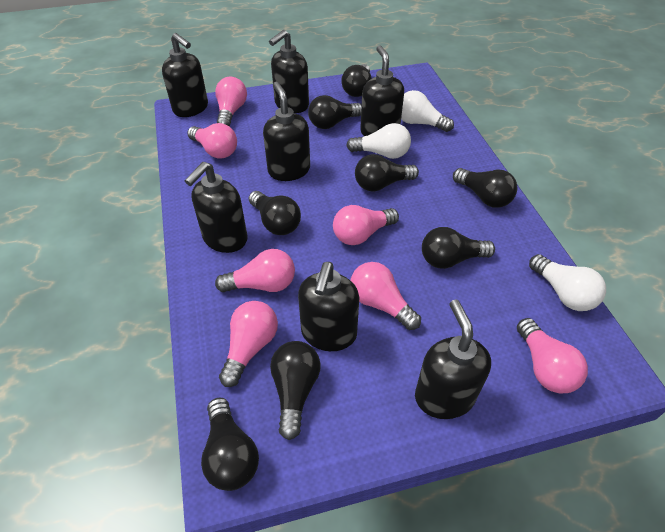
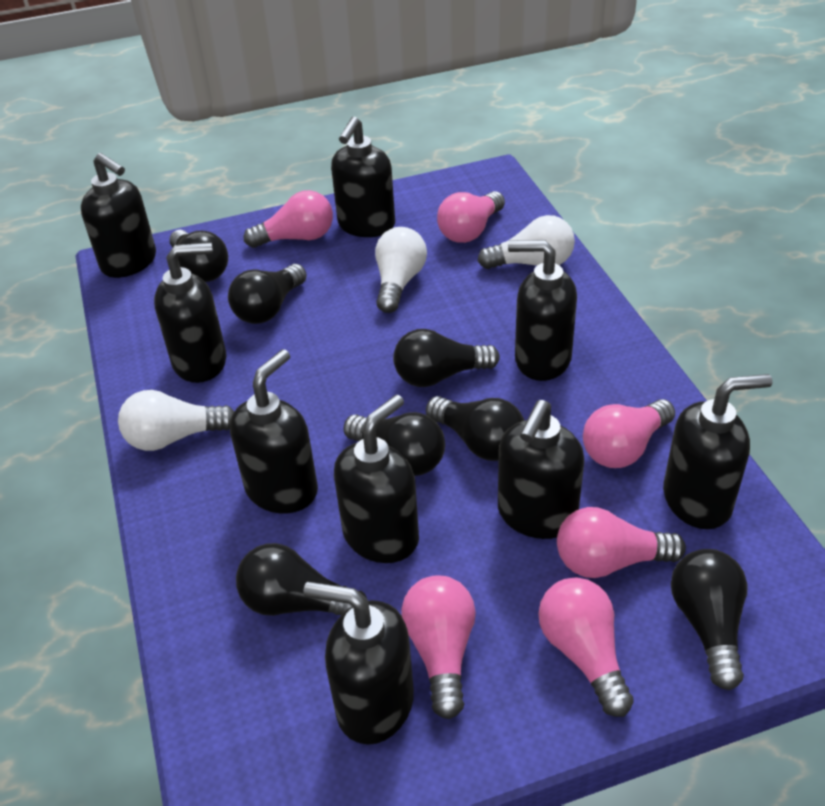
black light bulb: [201,398,259,491] [249,191,301,235] [270,341,321,440] [308,95,362,129] [341,64,372,97] [355,154,419,191] [422,227,495,269] [453,168,518,208] = 8 -> [169,230,228,282] [228,264,307,324] [236,543,367,616] [343,412,445,476] [393,329,500,387] [426,396,524,461] [671,549,748,690] = 7
black soap dispenser: [162,33,208,117] [185,162,247,253] [263,82,310,181] [269,30,309,113] [298,262,359,351] [360,45,404,136] [415,300,491,419] = 7 -> [81,153,156,278] [154,242,226,383] [230,349,318,514] [304,582,414,745] [331,116,395,237] [334,395,419,563] [498,400,584,539] [508,240,577,381] [663,374,772,529] = 9
pink light bulb: [187,123,237,159] [215,77,247,126] [215,249,295,292] [219,301,278,387] [333,205,399,245] [351,262,421,330] [517,318,588,393] = 7 -> [244,190,333,248] [401,575,476,719] [437,191,505,243] [538,577,634,717] [557,507,686,578] [583,399,675,468] = 6

